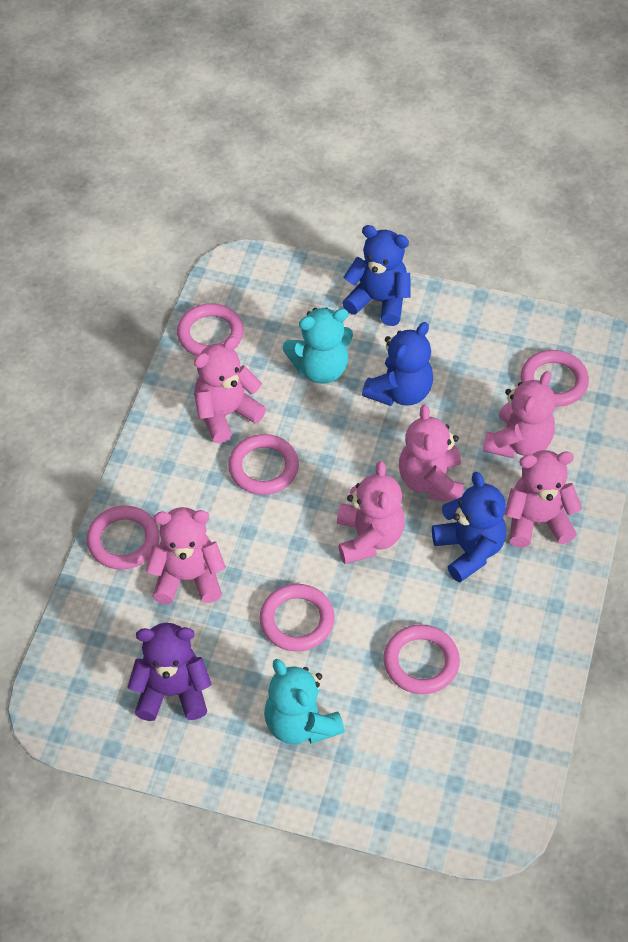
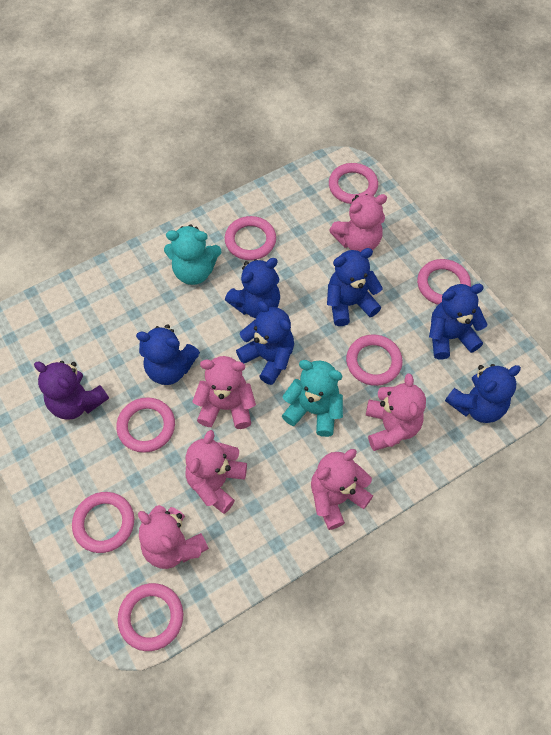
blue teddy bear: [342,225,411,326] [362,322,433,406] [432,472,506,582] = 3 -> [136,324,200,385] [225,258,280,318] [236,301,294,385] [327,248,383,326] [429,284,488,359] [445,364,521,423] = 6
pink ring: [87,505,160,570] [177,303,244,356] [228,434,299,495] [259,584,335,652] [383,625,460,694] [521,350,589,407] = 6 -> [72,492,134,553] [116,397,175,453] [118,583,183,651] [225,216,276,260] [329,163,378,204] [346,334,403,386] [417,259,471,304] = 7

